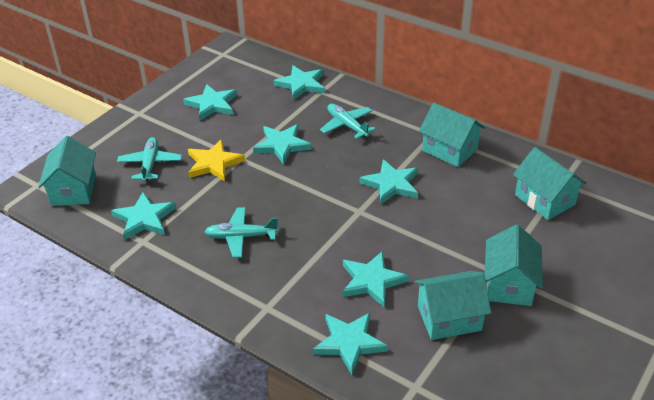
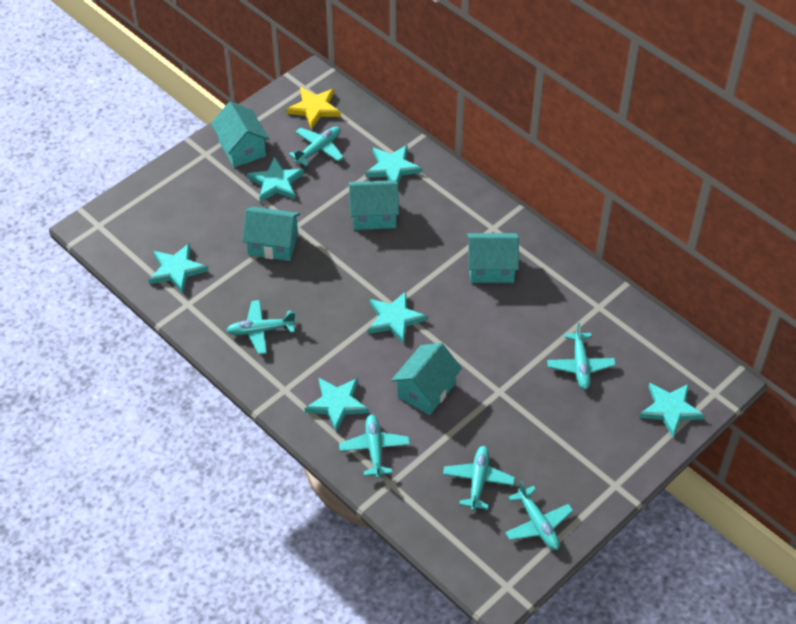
turquoise plane: [117,137,182,182] [204,207,279,258] [320,104,376,139] = 3 -> [226,300,296,354] [289,126,344,166] [339,415,410,478] [443,446,515,511] [505,481,573,550] [547,323,616,390] = 6
turquoise star: [111,192,176,240] [183,84,237,120] [253,124,312,165] [273,65,325,100] [313,313,388,375] [342,251,409,307] [359,159,418,205] = 7 -> [148,243,208,293] [247,157,304,202] [304,377,369,432] [365,145,422,184] [368,291,427,344] [639,383,705,438] = 6

